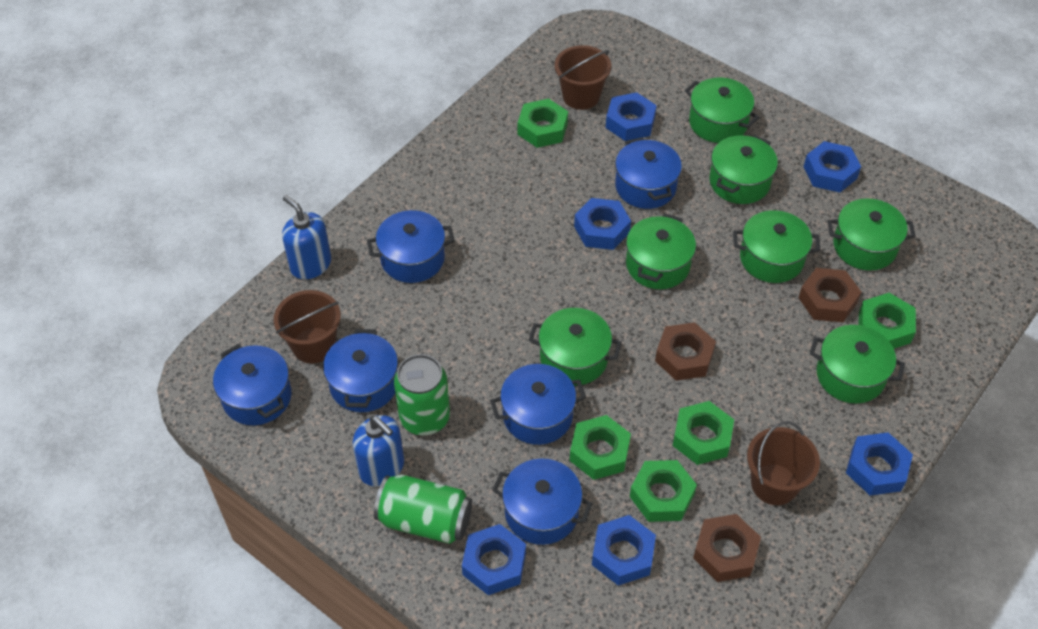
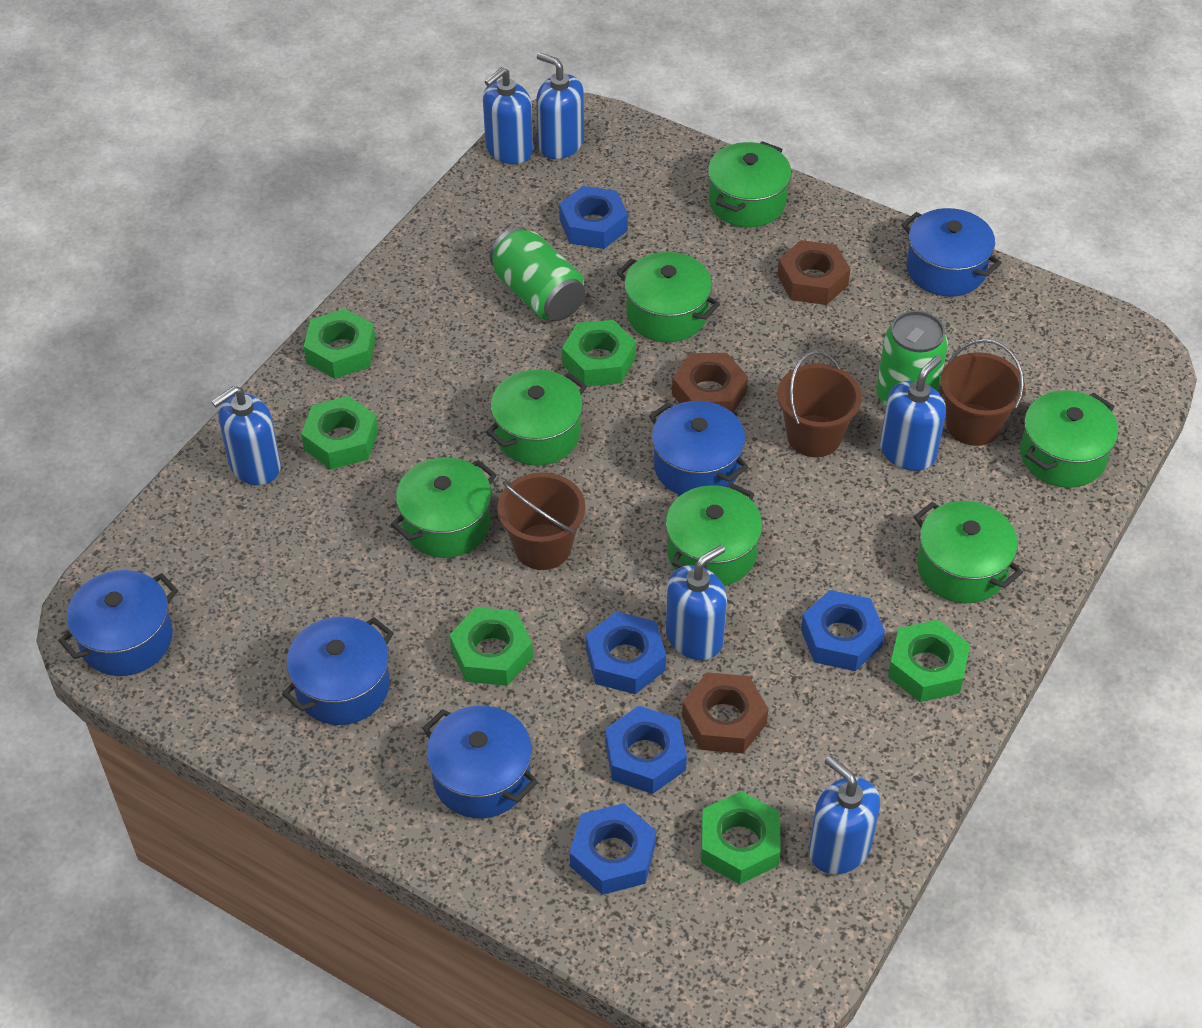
blue nut: [462,524,526,595] [574,198,631,250] [592,515,656,586] [606,92,657,141] [804,141,861,192] [846,432,913,496] = 6 -> [559,186,628,249] [570,803,656,895] [586,611,666,694] [605,706,687,794] [801,590,885,671] = 5
blue pot: [213,344,292,425] [323,329,398,412] [367,210,455,283] [490,364,586,445] [492,458,593,545] [615,137,682,209] = 6 -> [58,570,178,676] [282,617,394,725] [422,705,538,818] [649,401,749,495] [901,208,1002,297] = 5
blue soap dispenser: [282,195,331,280] [353,415,404,486] = 2 -> [211,386,281,485] [483,67,533,164] [536,53,584,159] [665,545,727,660] [809,756,880,874] [880,356,946,471] = 6
green nut: [518,99,568,148] [570,415,631,480] [630,460,697,522] [673,401,734,465] [859,293,916,349] = 5 -> [301,396,378,469] [304,308,376,379] [449,607,533,686] [562,320,636,386] [701,791,781,884] [888,620,970,702] = 6

